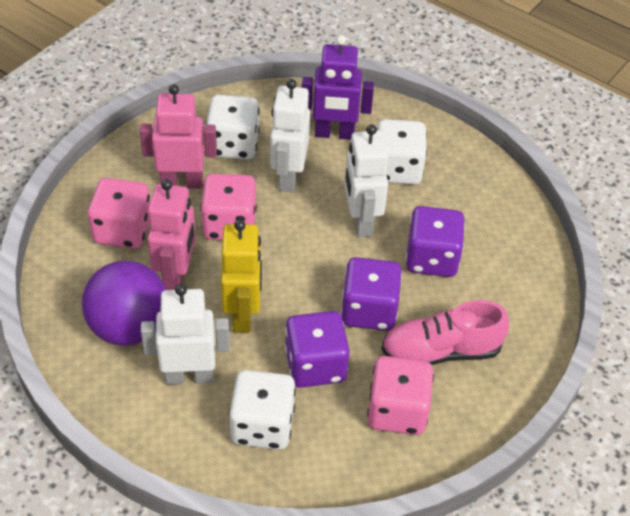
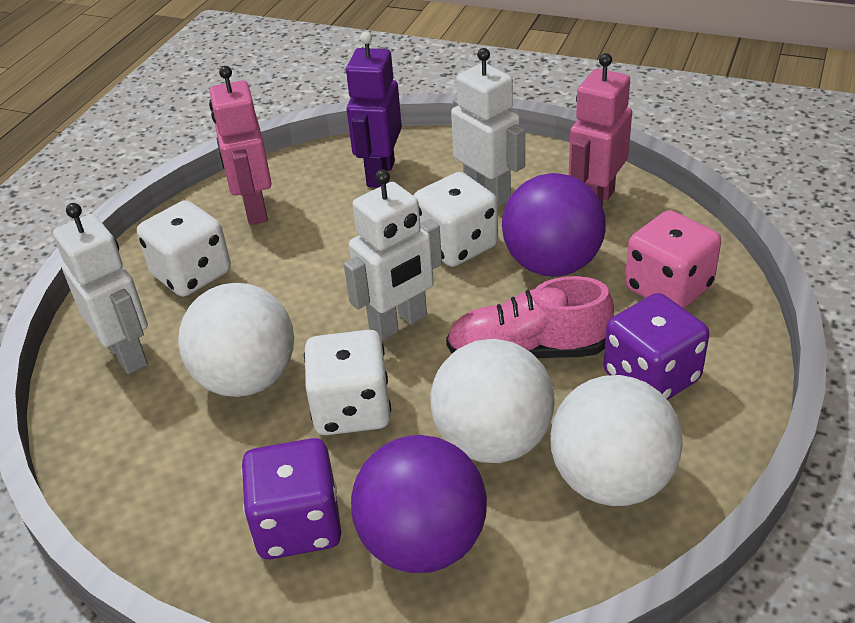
pink dice: [88,178,150,249] [200,174,257,240] [367,356,434,435] = 3 -> [625,210,721,308] = 1
purple ball: [82,261,166,346] = 1 -> [351,435,487,573] [502,173,606,276] = 2
purple dice: [285,311,350,388] [341,257,402,331] [405,206,465,277] = 3 -> [241,438,341,559] [603,293,709,400] = 2
white ball: none = 0 -> [178,283,294,397] [430,339,555,463] [550,375,683,506] = 3
yellow robot: [221,219,262,333] = 1 -> none = 0

